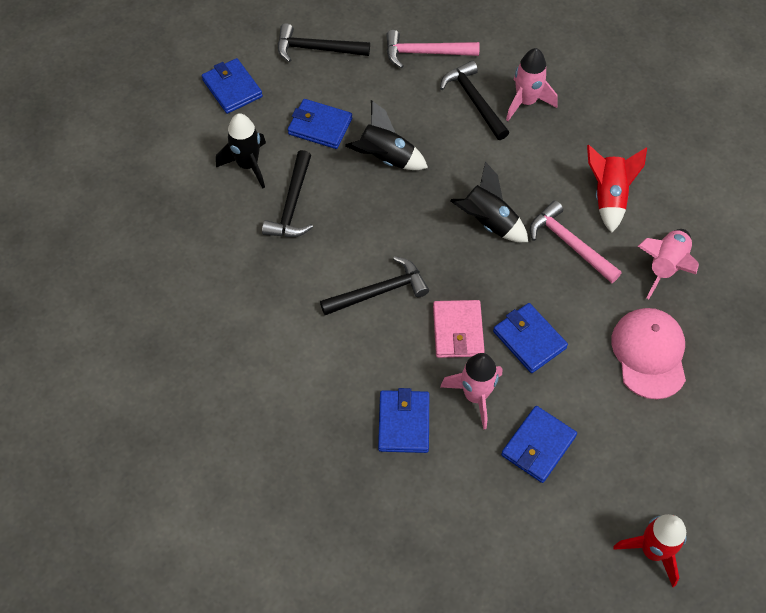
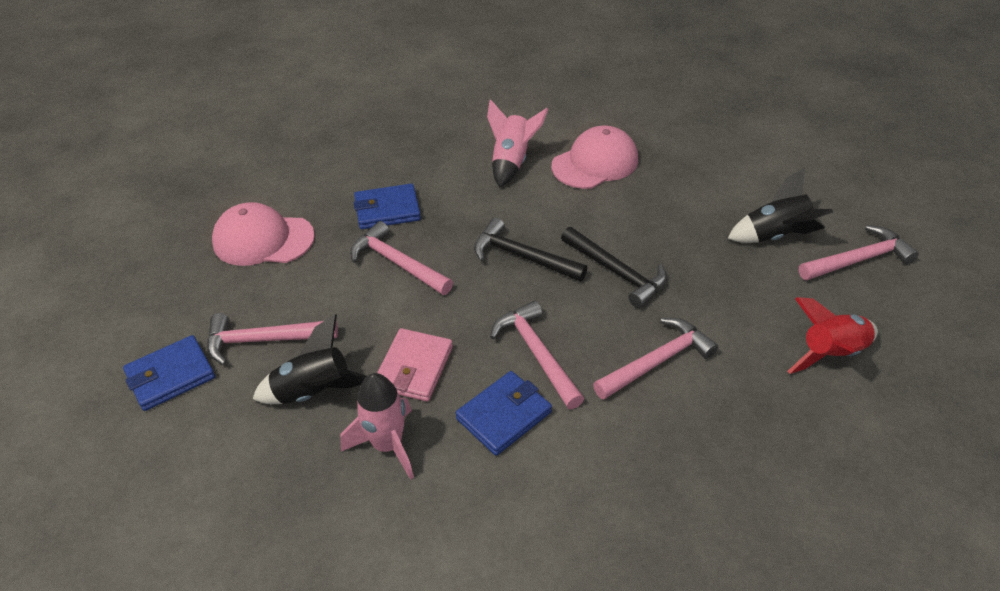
black hammer: [262,150,313,237] [278,23,370,62] [320,256,429,315] [440,60,509,140] = 4 -> [474,218,587,282] [561,227,667,308] = 2
black rocket: [216,113,266,188] [345,100,428,170] [450,161,528,242] = 3 -> [253,314,367,404] [727,168,833,243] = 2
blue wallet: [202,58,263,114] [288,99,352,149] [378,388,429,453] [493,303,568,373] [501,406,577,483] = 5 -> [123,335,215,411] [354,183,421,229] [456,371,552,456] = 3
pink cap: [611,308,686,399] = 1 -> [212,202,315,266] [552,126,638,189] = 2
pink hammer: [386,30,480,68] [530,201,622,283] = 2 -> [207,313,338,365] [350,221,453,295] [490,300,584,409] [593,318,718,400] [799,225,919,280] = 5
pink rocket: [440,353,502,430] [506,48,558,121] [638,229,699,299] = 3 -> [340,373,414,480] [487,99,548,188] = 2
red rocket: [587,145,647,233] [613,514,687,587] = 2 -> [787,297,878,374] = 1

